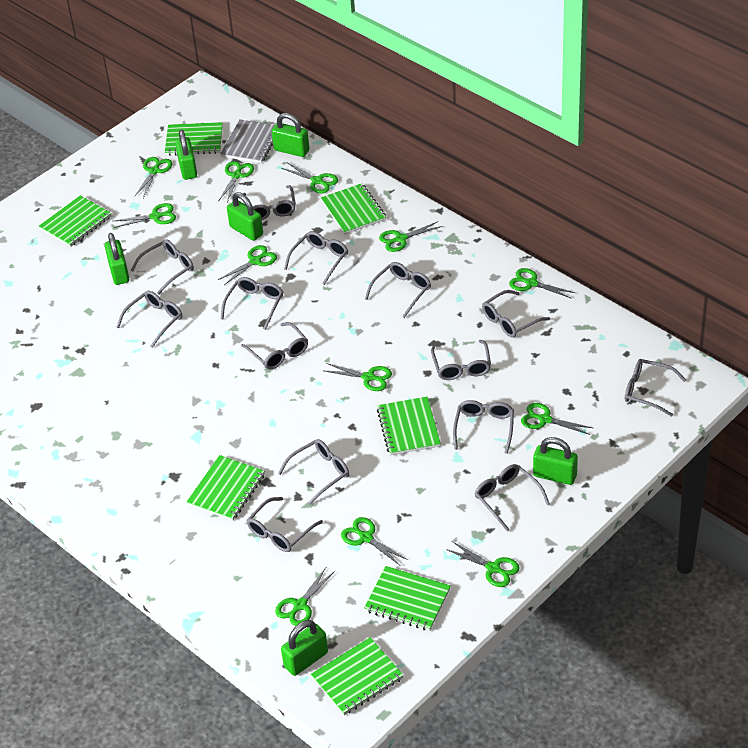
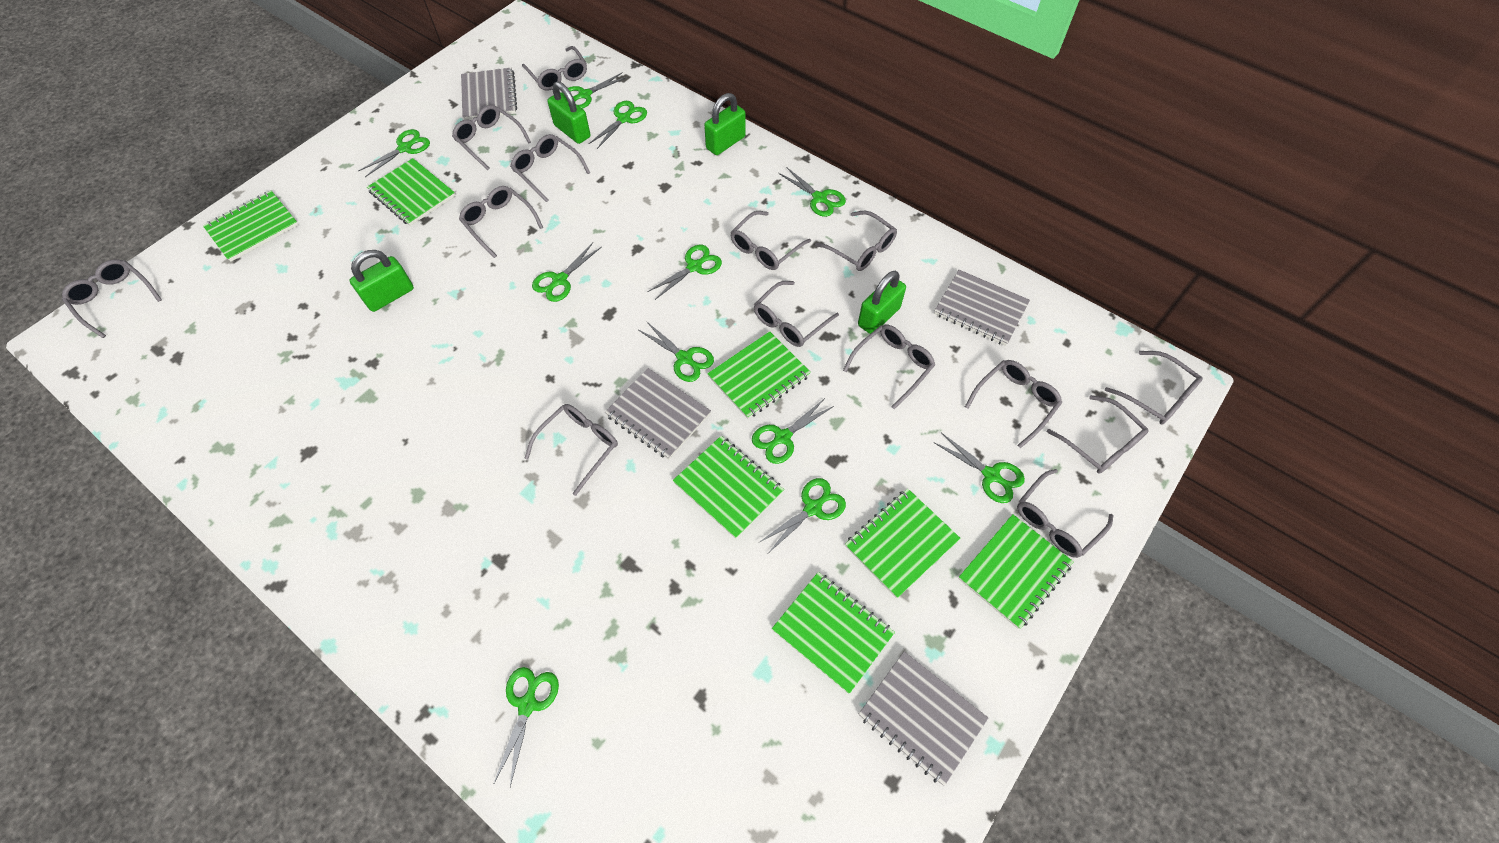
green padlock: [105,233,129,285] [175,130,197,180] [227,192,263,241] [272,113,309,157] [281,620,328,676] [533,437,578,485] = 6 -> [350,250,414,312] [547,81,591,144] [704,93,746,155] [858,271,906,334] = 4
green scissors: [114,203,176,228] [135,157,172,198] [218,245,277,285] [219,161,254,202] [275,568,335,626] [282,163,338,194] [325,363,392,391] [341,517,408,565] [379,221,443,252] [446,541,520,587] [509,268,575,299] [521,403,593,435] = 12 -> [358,129,430,177] [494,667,559,787] [532,243,601,302] [562,72,627,109] [589,101,647,149] [639,321,714,382] [647,245,722,300] [752,398,834,464] [758,478,846,552] [778,167,846,217] [933,433,1025,503] = 11
grey notebook: [220,119,275,163] = 1 -> [461,68,517,120] [605,368,711,460] [859,651,988,786] [934,270,1030,346] = 4

